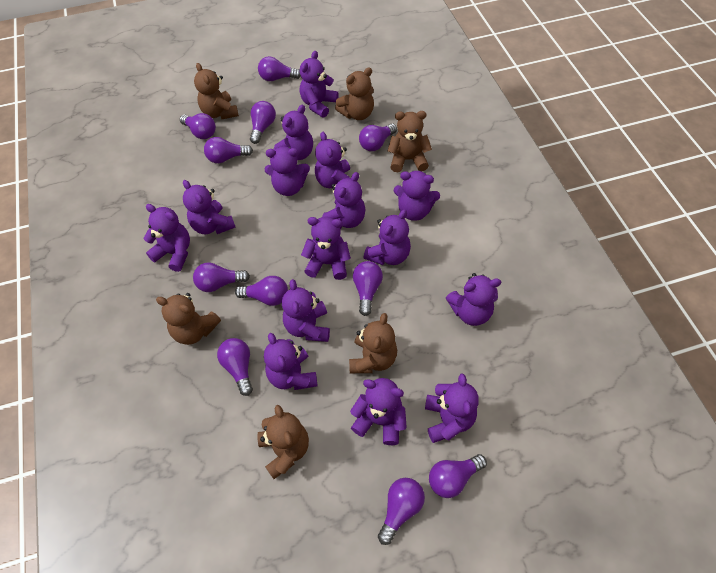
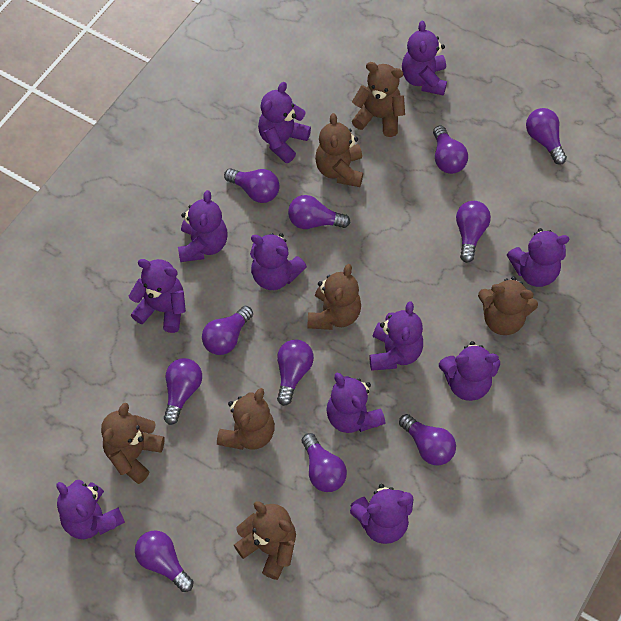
brown teddy bear: [156,293,221,345] [194,63,239,119] [258,405,309,479] [335,67,374,120] [349,313,397,373] [388,111,432,172] = 6 -> [101,403,165,484] [217,388,275,450] [234,501,296,580] [308,264,361,330] [315,113,363,187] [352,62,405,137] [478,277,538,335] = 7
purple teddy bear: [143,204,190,272] [183,180,236,234] [264,333,318,390] [265,147,310,196] [273,105,313,160] [282,279,330,342] [300,51,339,118] [301,217,351,280] [315,132,350,188] [322,172,366,229] [350,378,407,445] [363,209,411,265] [394,171,440,221] [425,373,479,443] [446,273,501,326] = 15 -> [57,480,125,539] [129,259,186,333] [178,190,227,262] [250,233,307,290] [258,82,311,163] [326,373,386,433] [350,484,413,544] [369,301,423,371] [402,21,447,96] [439,341,500,401] [507,228,569,287] = 11

